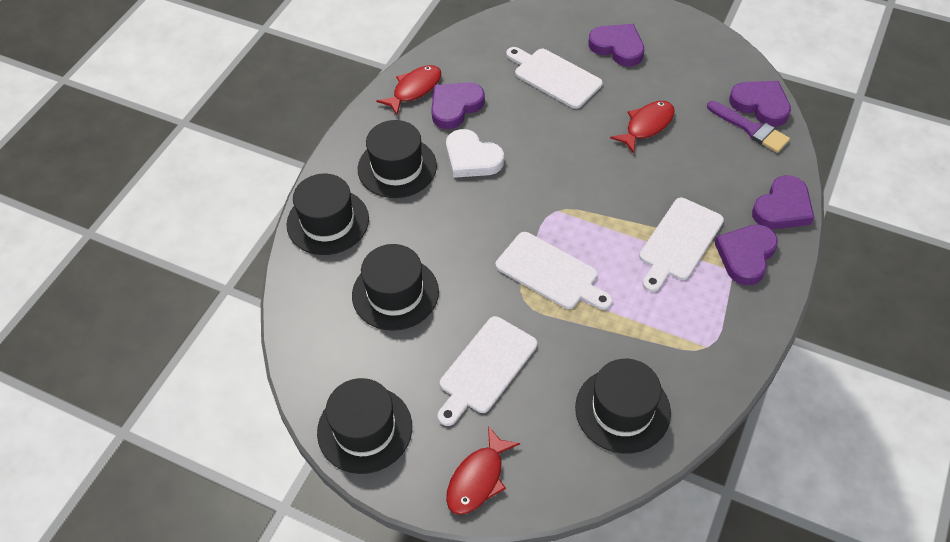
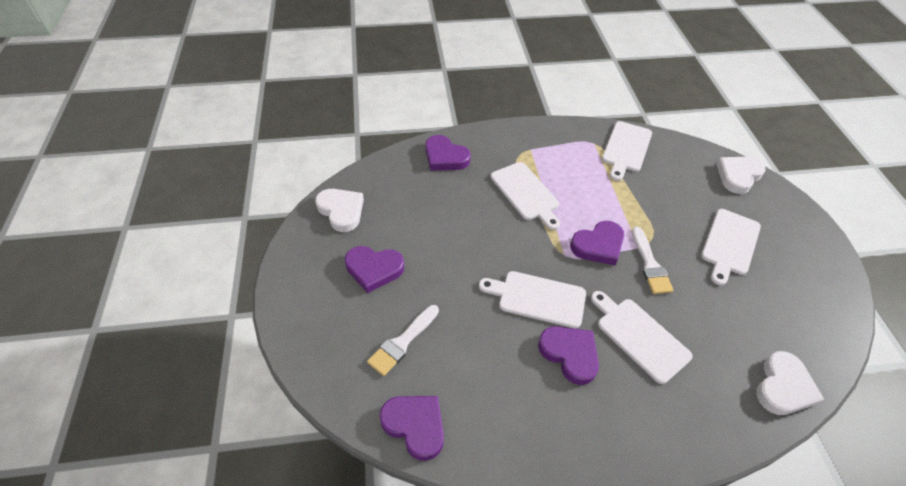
black hat: [286,174,369,255] [317,378,412,474] [352,244,439,331] [358,120,437,198] [575,359,671,454] = 5 -> none = 0
purple brush: [707,101,790,153] = 1 -> none = 0
red fish: [376,65,441,115] [446,426,520,515] [610,101,675,154] = 3 -> none = 0
white brush: none = 0 -> [367,305,439,376] [632,227,674,294] = 2
white cutting board: [438,316,537,426] [496,232,612,310] [506,47,603,109] [639,198,724,292] = 4 -> [479,271,586,328] [491,162,560,230] [591,291,693,384] [602,121,652,181] [701,209,761,285] = 5
white heart: [446,129,504,178] = 1 -> [315,189,364,232] [717,157,766,194] [756,351,824,415] = 3

